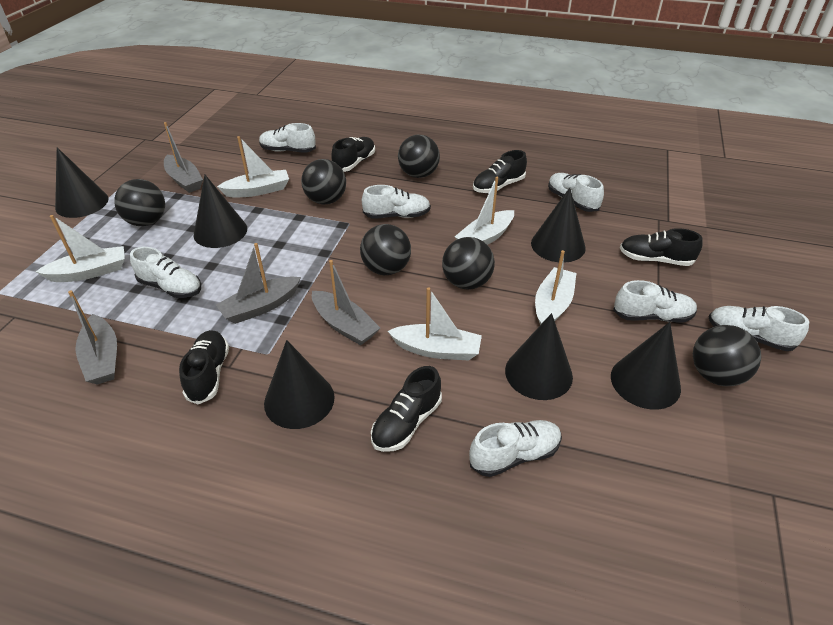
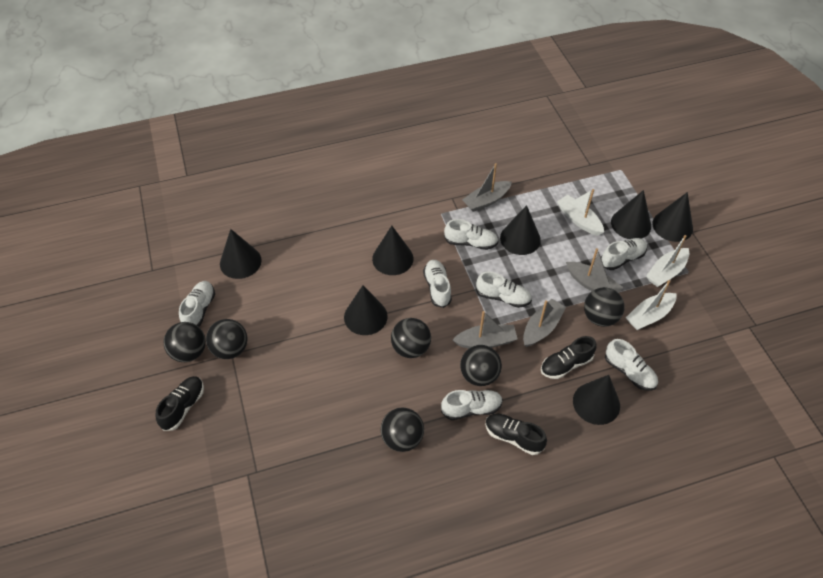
black cone: [55,147,109,218] [194,175,247,248] [264,340,335,429] [505,313,573,400] [531,188,586,263] [611,322,681,410] = 6 -> [220,229,262,279] [344,285,388,335] [372,226,414,275] [500,205,541,255] [573,375,620,425] [611,190,651,239] [652,192,693,242] = 7
black shoe: [179,330,229,404] [331,137,375,172] [371,366,442,452] [473,150,527,193] [620,228,703,266] = 5 -> [156,376,204,431] [485,414,547,455] [541,336,596,379] = 3
white boat: [35,215,125,282] [217,136,289,197] [388,287,482,361] [455,177,514,245] [535,250,576,325] = 5 -> [557,189,604,236] [626,280,677,330] [646,235,689,287] = 3

